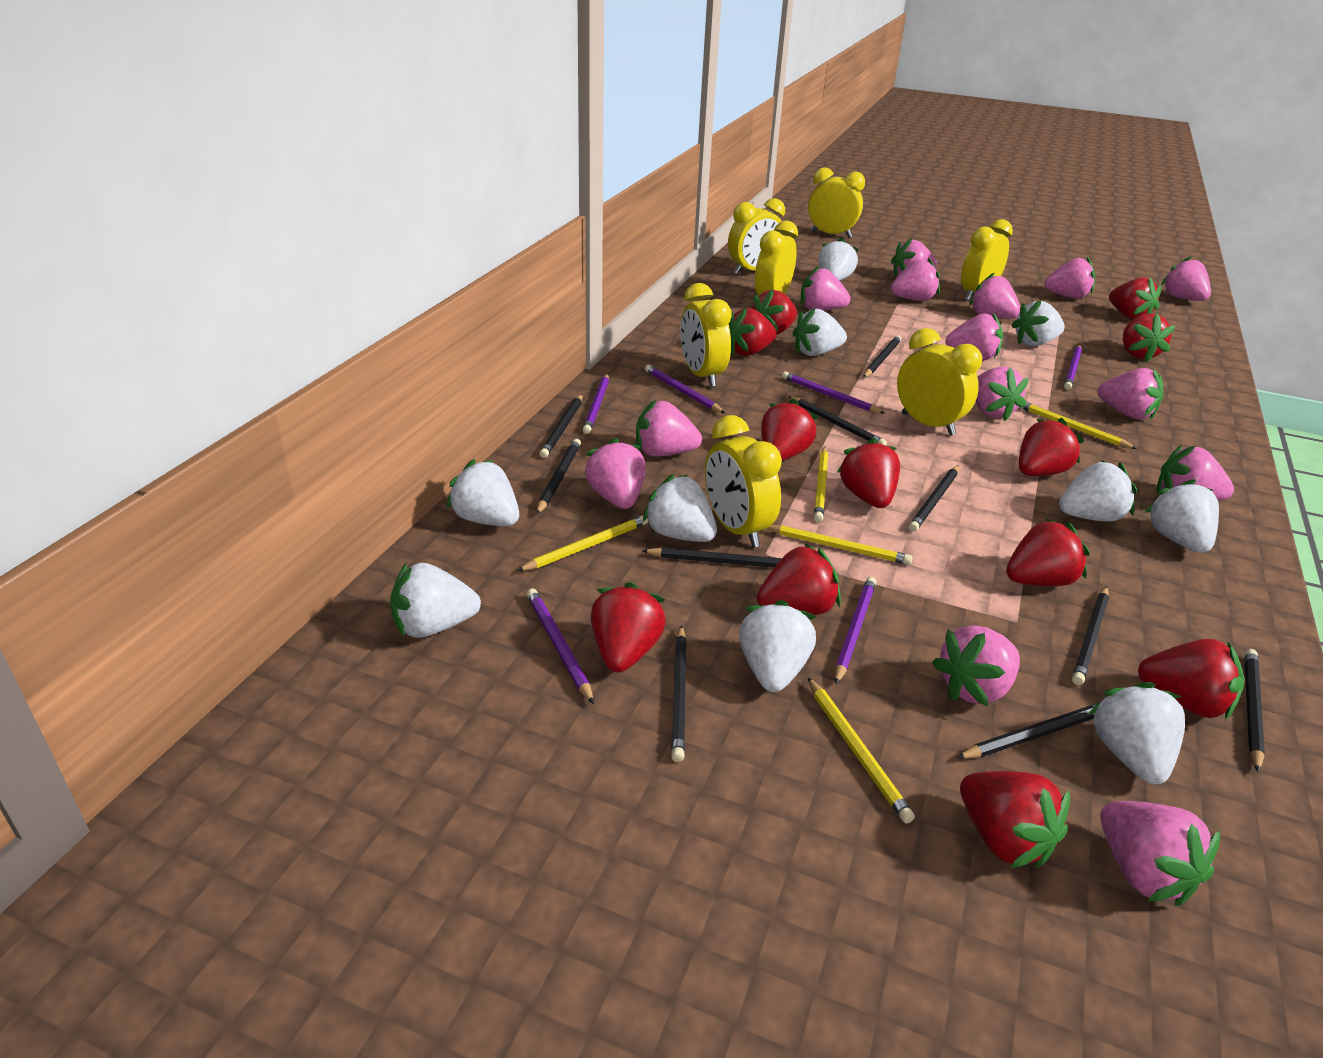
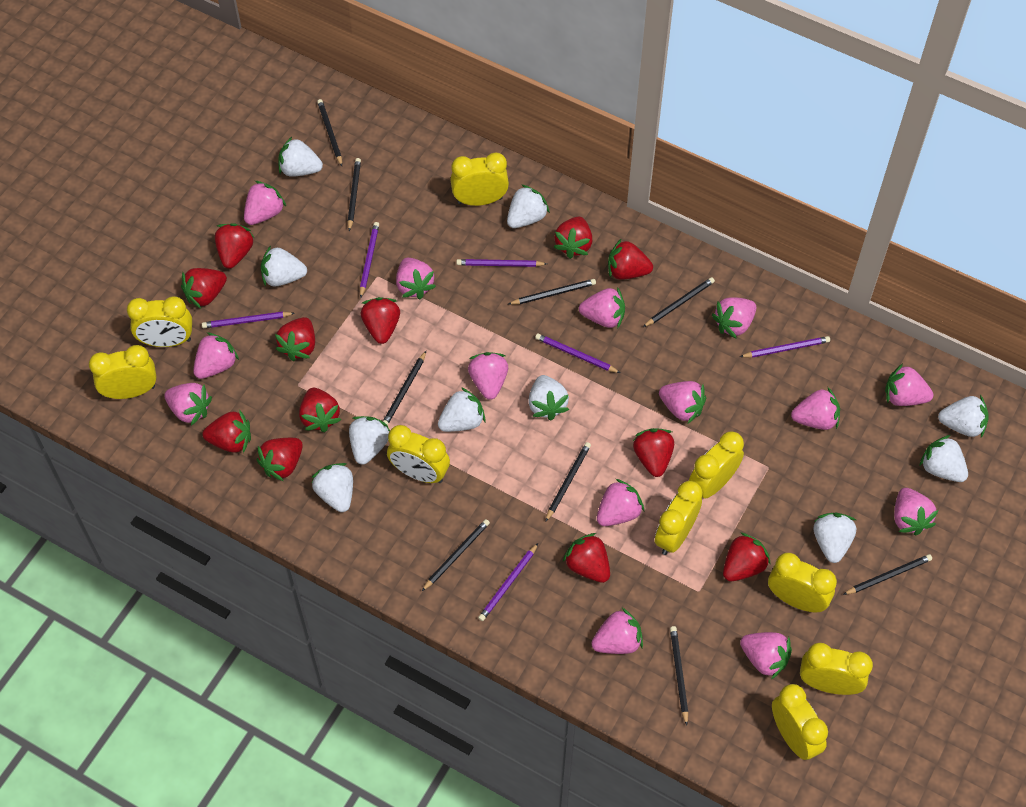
black pencil: [537,439,581,514] [539,394,583,458] [642,548,782,568] [671,625,687,762] [788,396,887,446] [864,335,902,378] [909,465,959,532] [957,703,1098,759] [1072,586,1109,685] [1245,649,1265,772] = 10 -> [317,99,342,166] [348,158,361,231] [383,351,426,425] [422,519,490,591] [509,279,596,305] [545,442,591,522] [643,277,715,327] [670,626,688,725] [843,554,932,595] = 9
yellow clock: [680,283,732,387] [705,415,782,547] [728,198,785,275] [755,221,798,295] [808,167,865,238] [897,328,983,436] [961,219,1013,301] = 7 -> [89,345,157,399] [127,296,192,347] [387,425,450,483] [450,153,509,206] [655,481,703,555] [689,431,744,499] [768,553,837,612] [772,684,828,760] [800,643,873,695] = 9
yellow pencil: [517,515,648,571] [767,525,913,565] [808,678,915,823] [814,446,828,522] [1019,402,1137,449] = 5 -> none = 0

